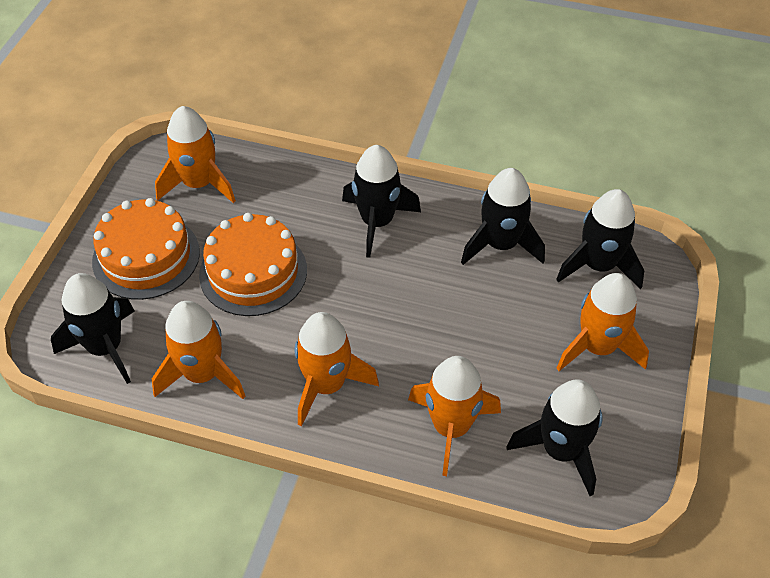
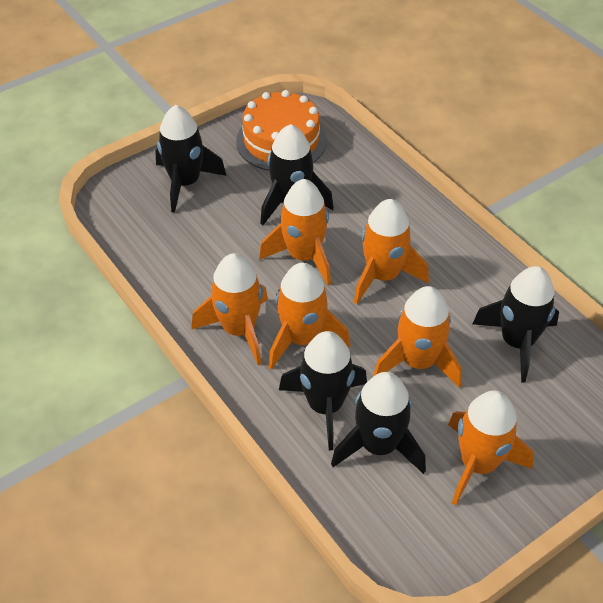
orange cake: [92,198,200,300] [199,213,307,316] = 2 -> [236,90,327,171] = 1
orange rocket: [152,301,245,399] [155,106,236,203] [295,312,379,427] [408,356,501,476] [556,273,649,371] = 5 -> [192,253,268,365] [259,179,331,285] [268,263,350,369] [354,199,429,304] [373,286,462,388] [448,390,534,506] = 6

